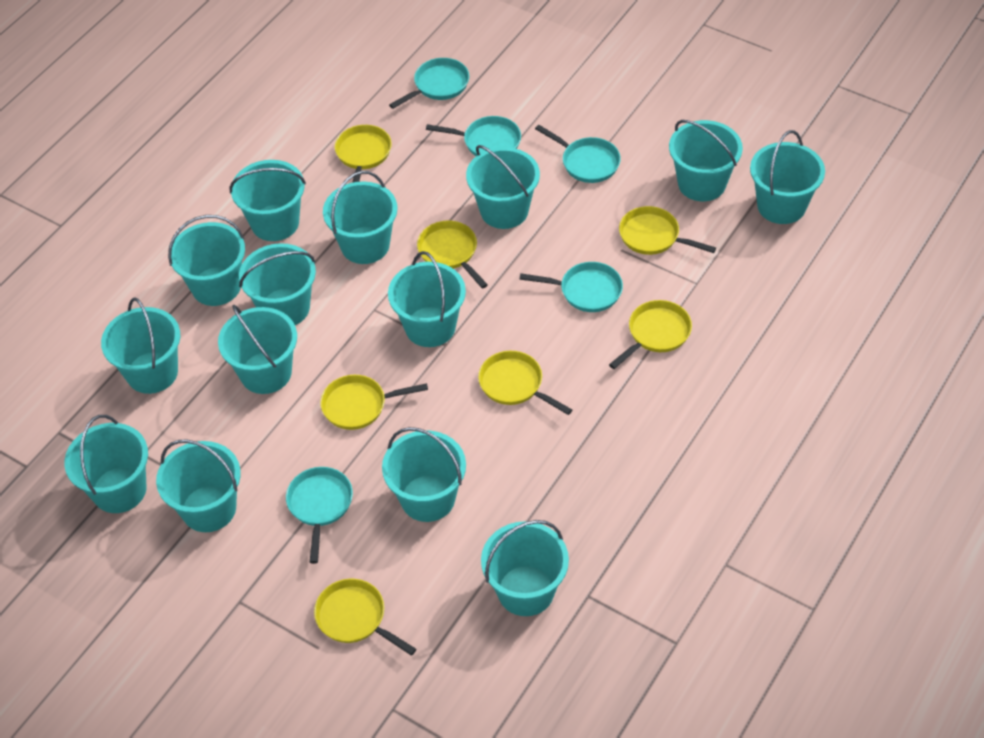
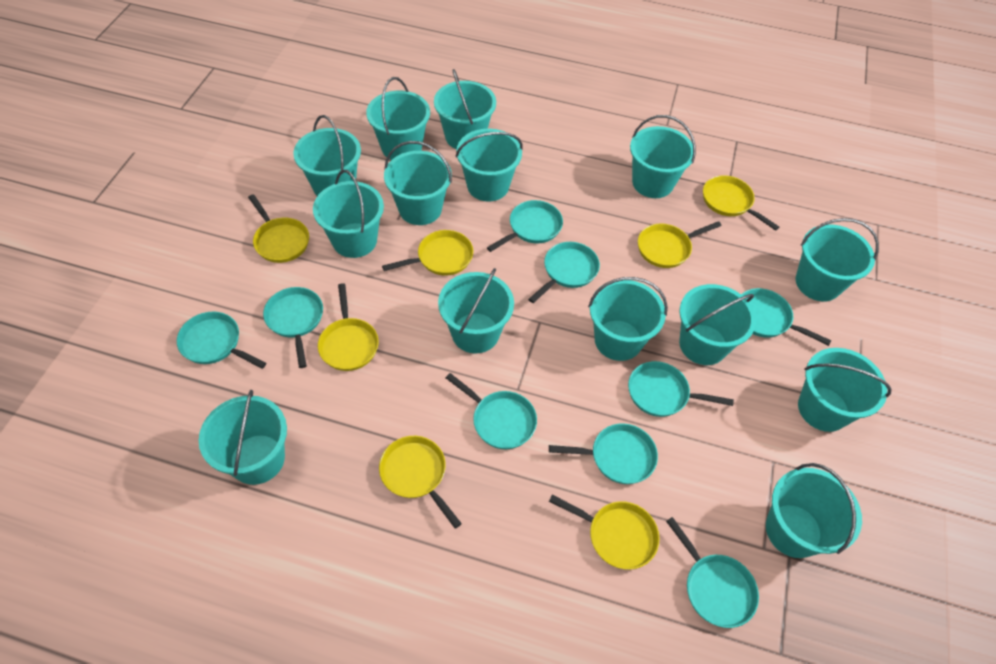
turquoise pan: [286,467,353,564] [389,58,469,109] [426,116,521,156] [519,262,623,312] [535,125,621,183] = 5 -> [177,311,266,369] [263,287,323,368] [446,373,537,449] [487,200,563,252] [528,242,600,303] [549,423,658,484] [628,361,734,417] [666,517,759,628] [741,288,832,346] = 9

